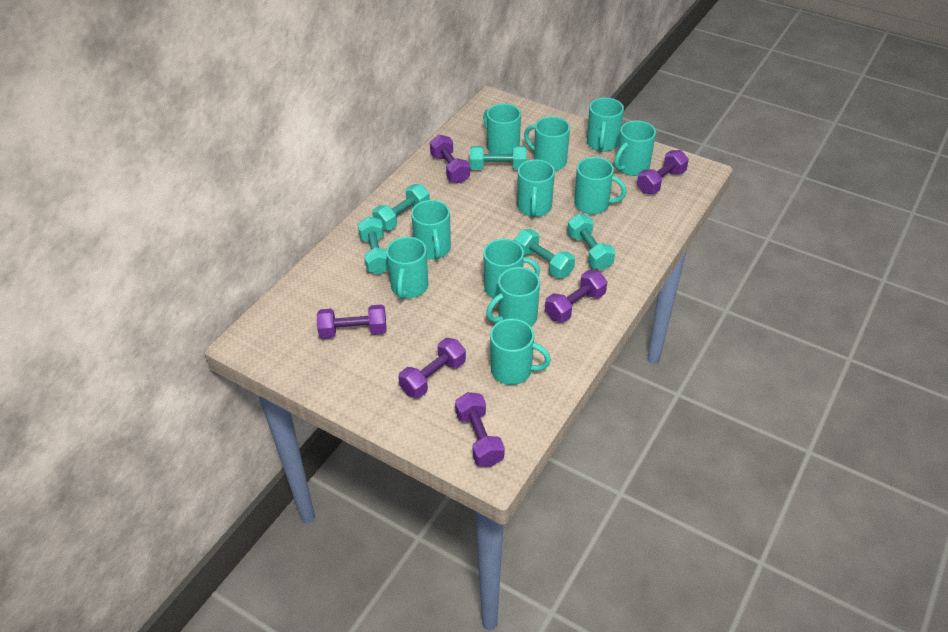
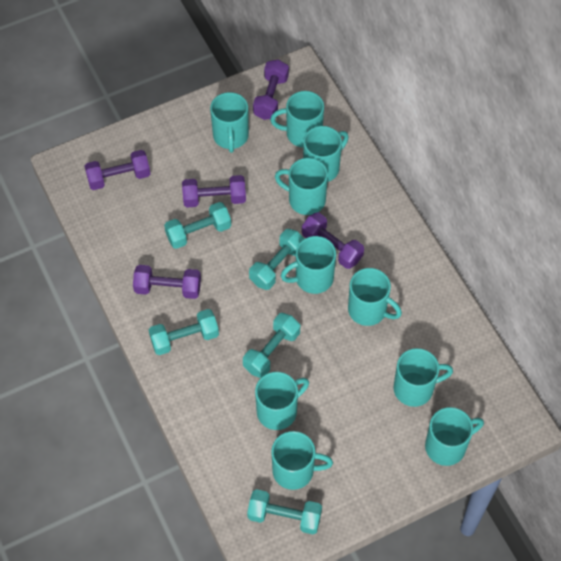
purple dumbbell: [317,305,387,339] [398,338,466,398] [430,135,470,183] [455,392,505,467] [545,270,607,323] [637,150,689,194] = 6 -> [85,150,150,190] [133,265,201,299] [182,175,246,208] [253,60,289,120] [302,212,364,269] = 5
turquoise mug: [386,237,428,299] [411,200,451,259] [483,103,521,154] [483,239,540,299] [486,267,540,327] [490,319,551,385] [517,159,555,217] [524,116,570,171] [574,157,627,214] [587,98,624,152] [614,121,656,176] = 11 -> [210,92,249,153] [255,372,309,430] [270,91,324,147] [271,431,333,490] [275,158,328,215] [281,236,336,294] [303,126,349,182] [348,268,402,326] [393,348,453,407] [425,407,484,466] = 10

